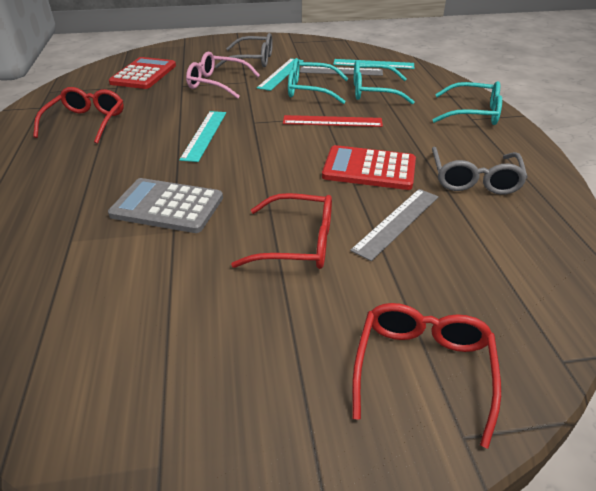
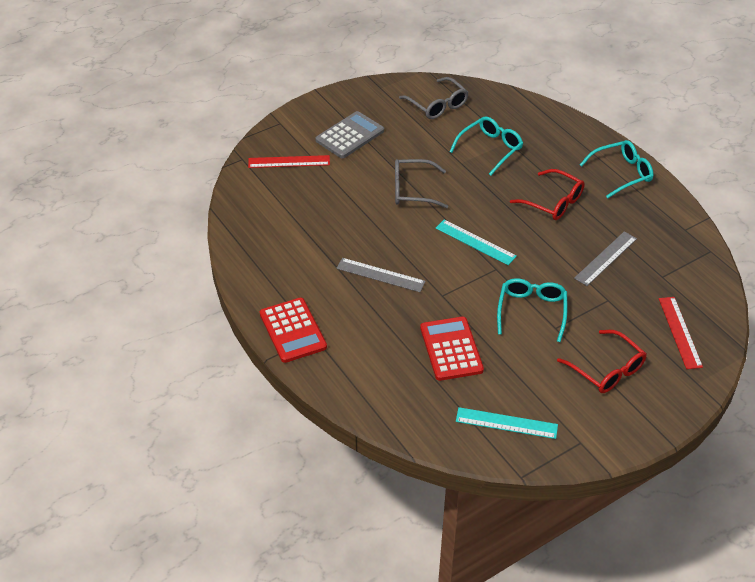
pink glasses: [186,52,260,99] = 1 -> none = 0
red glasses: [33,87,124,144] [231,193,332,269] [352,303,501,449] = 3 -> [510,169,585,220] [557,330,646,393] = 2
red ruler: [283,115,383,127] = 1 -> [248,155,330,168] [659,297,703,369] = 2
turquoise ruler: [179,111,226,162] [257,58,304,91] [333,59,415,69] = 3 -> [435,220,517,265] [456,407,558,439] = 2

